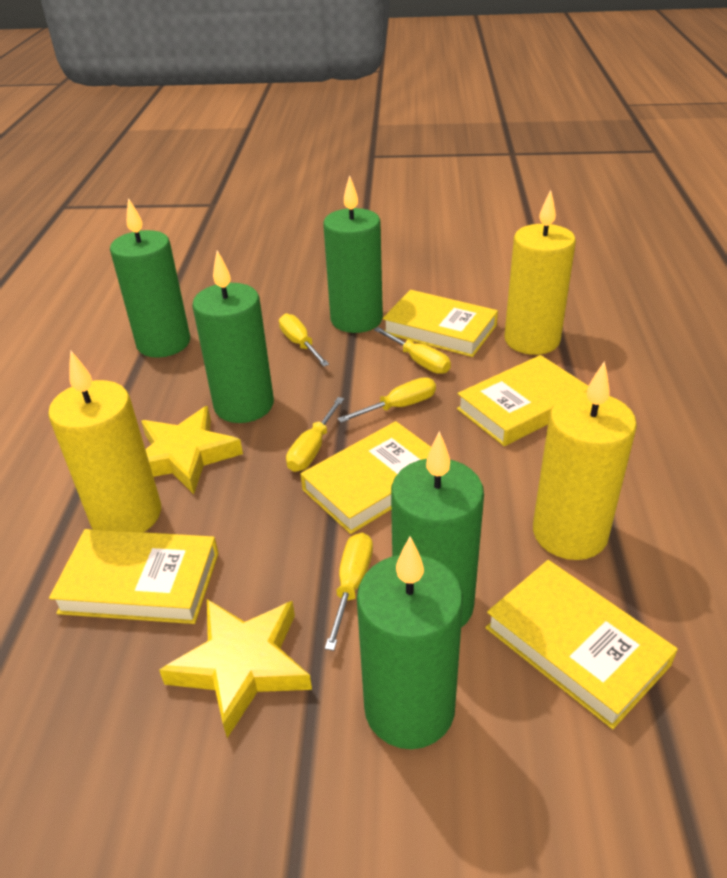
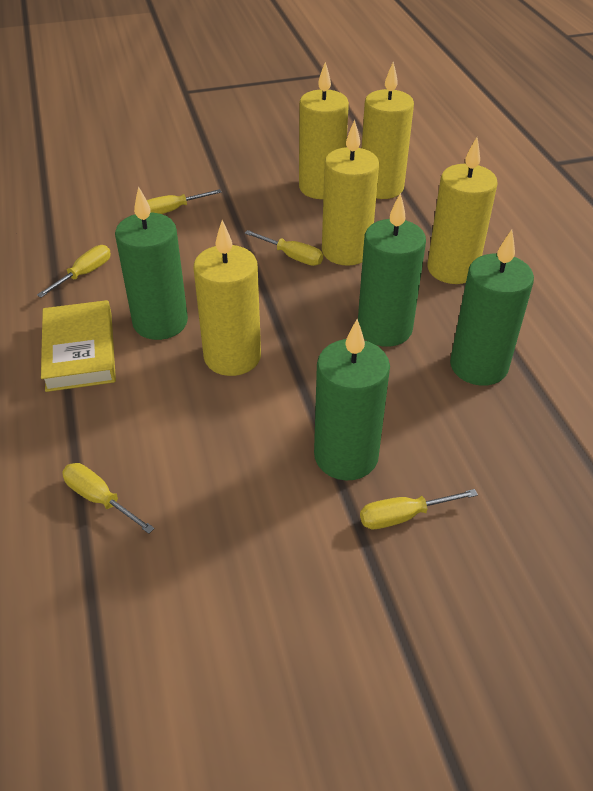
green candle: [110,198,190,358] [192,250,274,423] [323,175,383,333] [357,536,463,749] [391,431,484,628] = 5 -> [115,186,188,340] [314,319,390,481] [358,193,426,347] [450,230,534,386] = 4
yellow book: [49,529,219,624] [301,421,431,534] [383,290,498,357] [457,355,588,446] [485,560,678,729] = 5 -> [41,300,116,392] = 1
yellow candle: [48,351,161,532] [504,190,576,355] [533,361,637,560] = 3 -> [193,220,261,376] [299,62,349,199] [322,120,379,266] [362,62,414,199] [428,137,498,284] = 5
yellow star: [141,406,243,494] [159,599,312,738] = 2 -> none = 0

